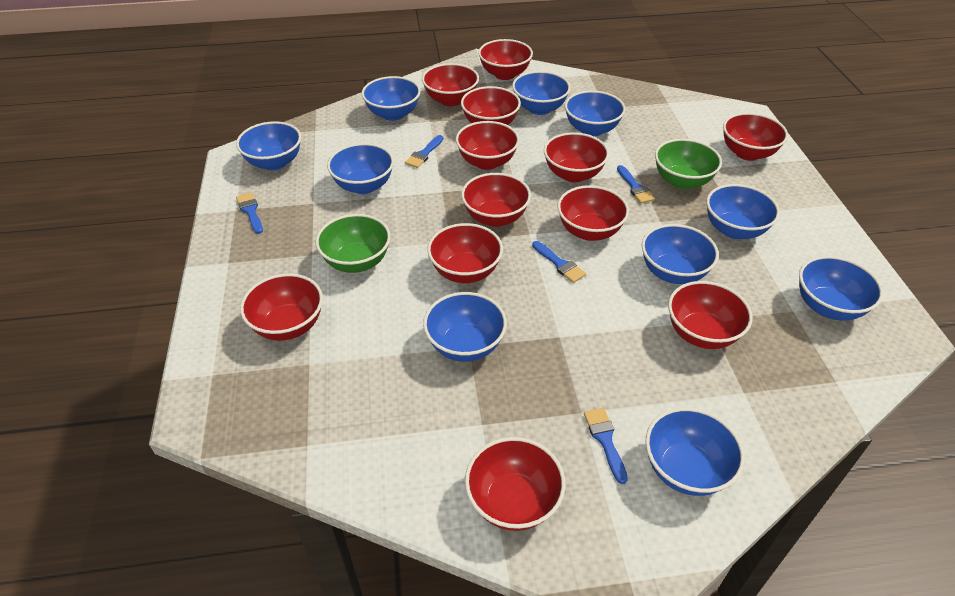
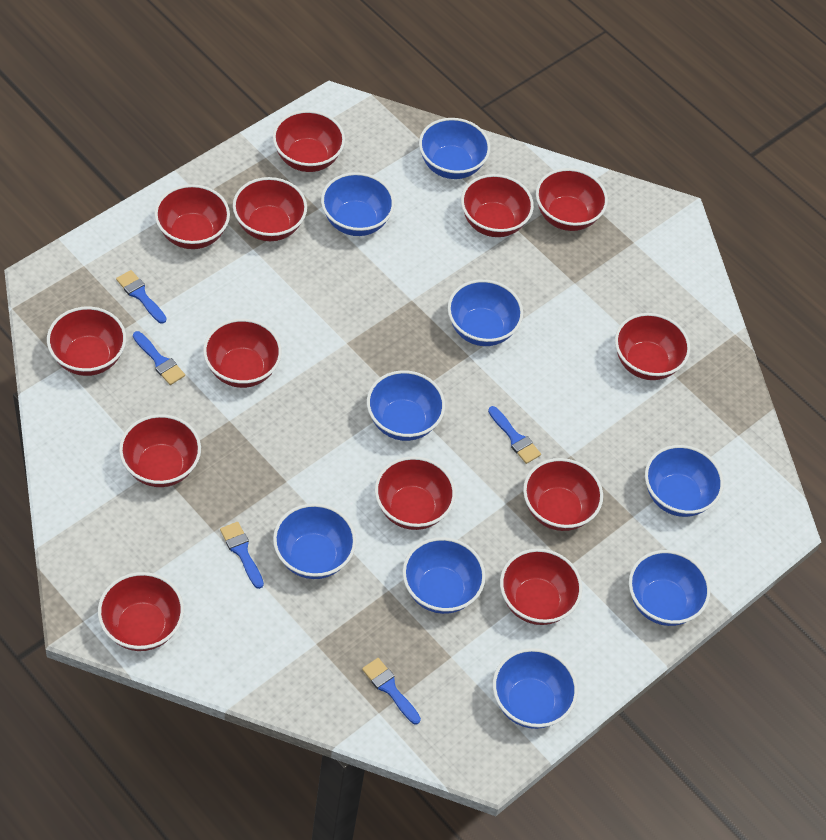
blue bowl: [236,121,301,170] [327,143,394,194] [362,76,421,121] [423,292,507,362] [512,71,571,115] [565,90,626,136] [642,224,719,284] [645,408,745,496] [706,184,780,239] [799,256,883,320] = 10 -> [273,504,356,579] [321,172,395,236] [367,370,445,441] [403,537,486,614] [419,118,490,179] [448,279,523,346] [493,648,578,729] [629,550,710,626] [645,445,724,517] = 9
green bowl: [316,214,391,273] [655,139,722,189] = 2 -> none = 0
red bowl: [240,273,323,341] [422,63,479,107] [427,223,503,283] [456,121,519,170] [461,86,521,125] [461,173,531,227] [465,437,566,531] [478,39,533,80] [544,132,609,182] [557,185,629,241] [668,281,752,349] [723,113,788,161] = 12 -> [47,306,126,376] [98,572,184,651] [119,414,201,487] [155,184,230,249] [203,319,282,388] [233,177,307,241] [273,110,345,172] [375,456,456,530] [461,174,534,237] [500,549,582,625] [523,458,603,531] [536,168,608,231] [615,313,690,380] = 13

